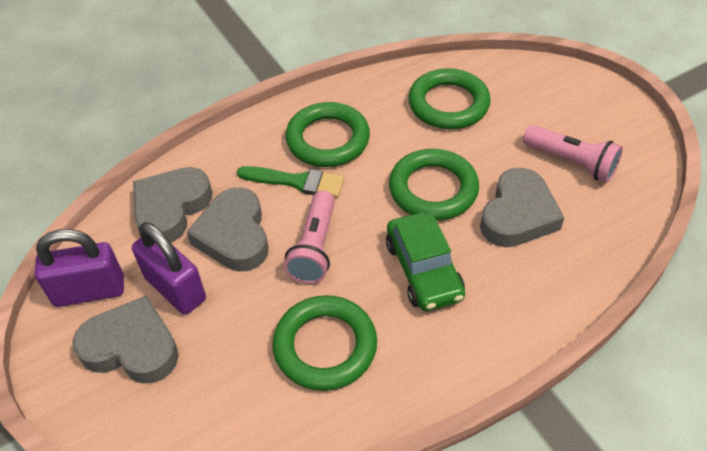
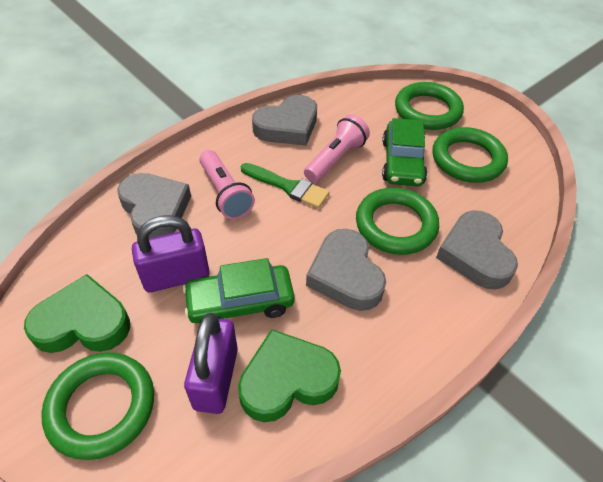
green car: [386,212,465,311] = 1 -> [183,258,295,323] [382,118,427,186] = 2
green heart: none = 0 -> [24,274,130,353] [238,329,341,422] = 2

